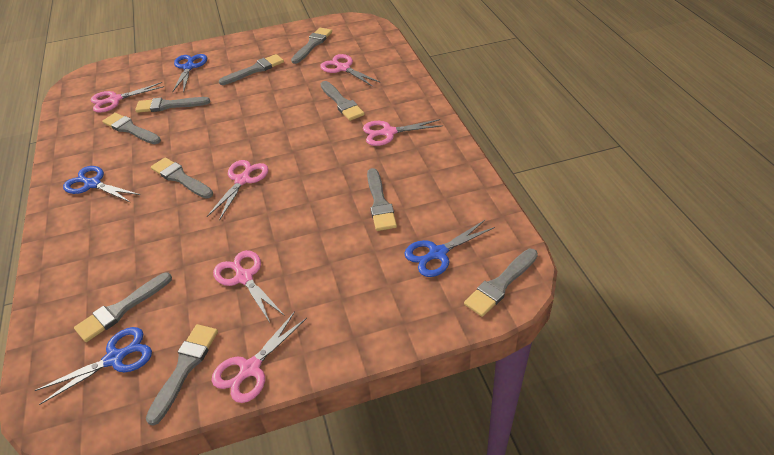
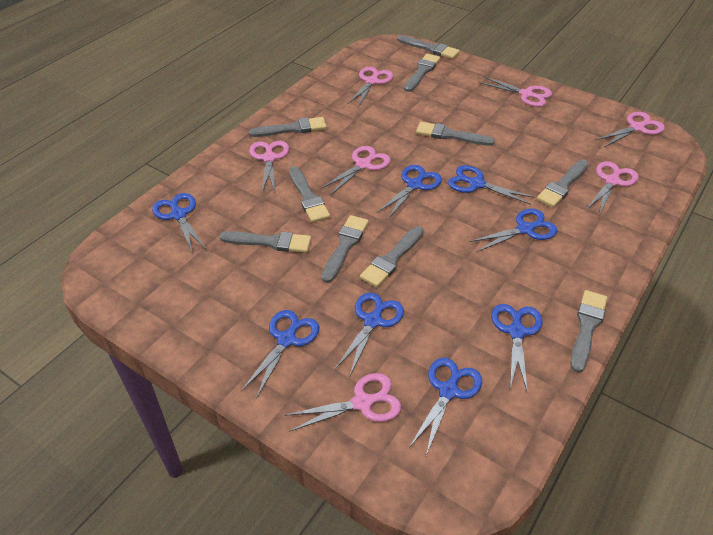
blue scissors: [34,327,152,405] [63,166,140,203] [172,54,207,93] [404,220,495,277] = 4 -> [152,193,207,253] [241,310,319,399] [334,293,404,375] [377,165,442,219] [409,358,482,455] [448,165,535,205] [469,209,558,252] [491,304,543,393] = 8
pink scissors: [91,82,164,113] [207,160,268,221] [212,311,307,403] [213,250,285,322] [320,54,380,86] [363,119,443,146] = 6 -> [249,141,289,192] [285,373,401,432] [321,146,390,195] [348,67,393,107] [479,76,552,107] [586,161,638,215] [595,112,665,147] = 7

